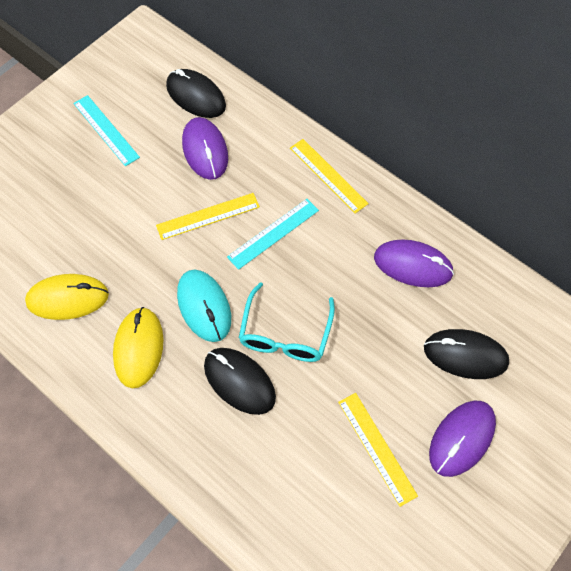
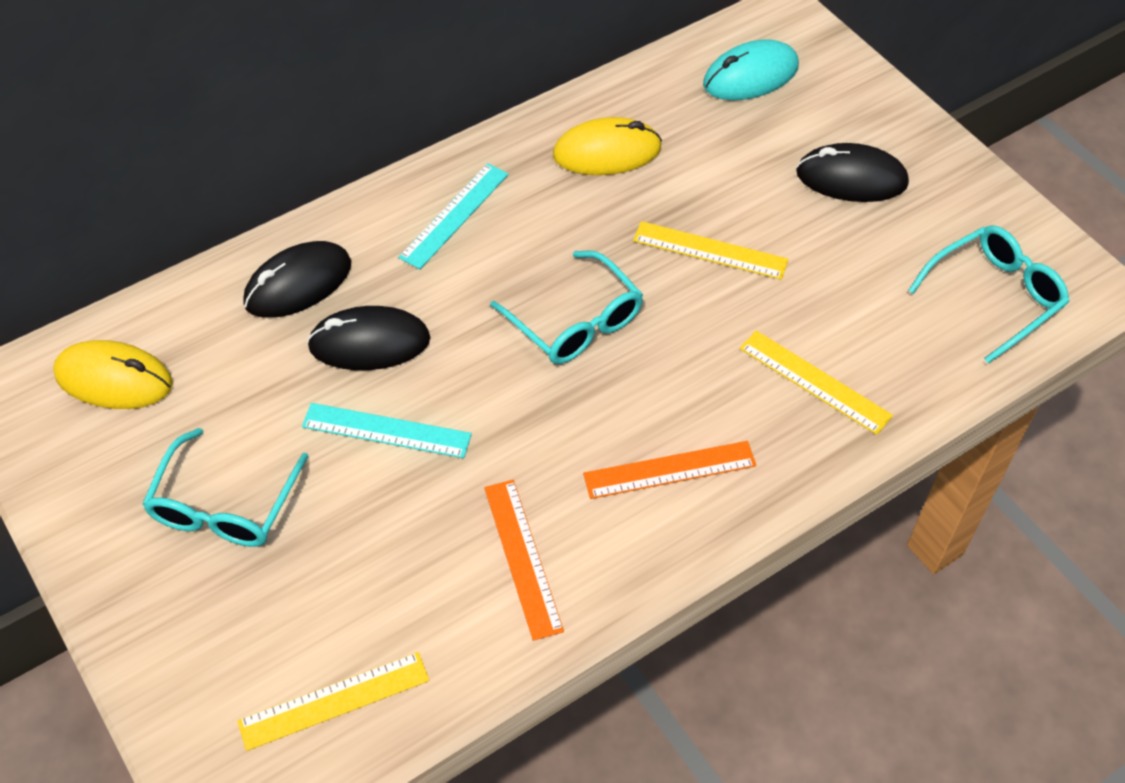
orange ruler: none = 0 -> [484,480,564,641] [583,441,757,499] = 2
purple mouse: [182,117,228,180] [374,239,454,287] [429,400,496,477] = 3 -> none = 0
turquoise glasses: [239,282,335,362] = 1 -> [142,428,309,547] [490,250,643,364] [908,226,1070,364] = 3

